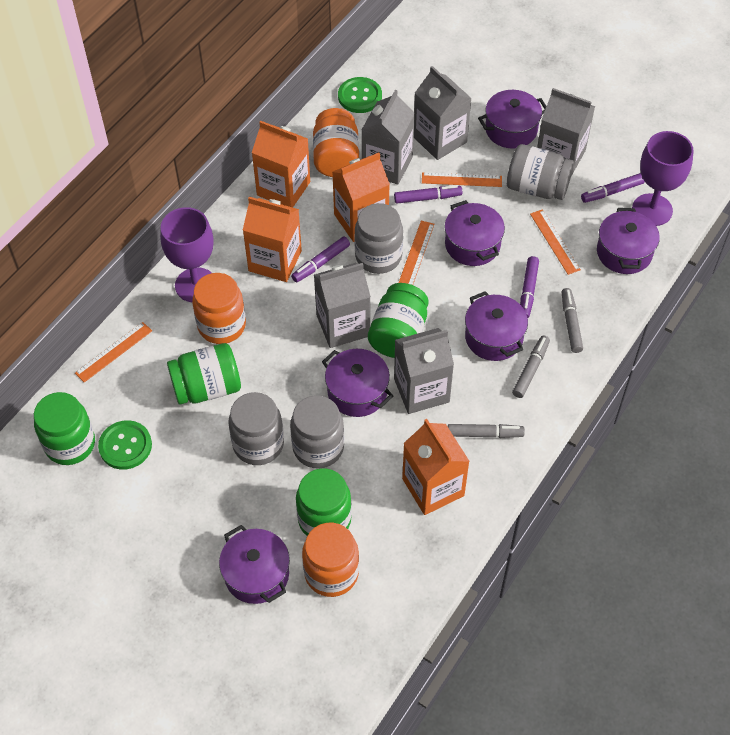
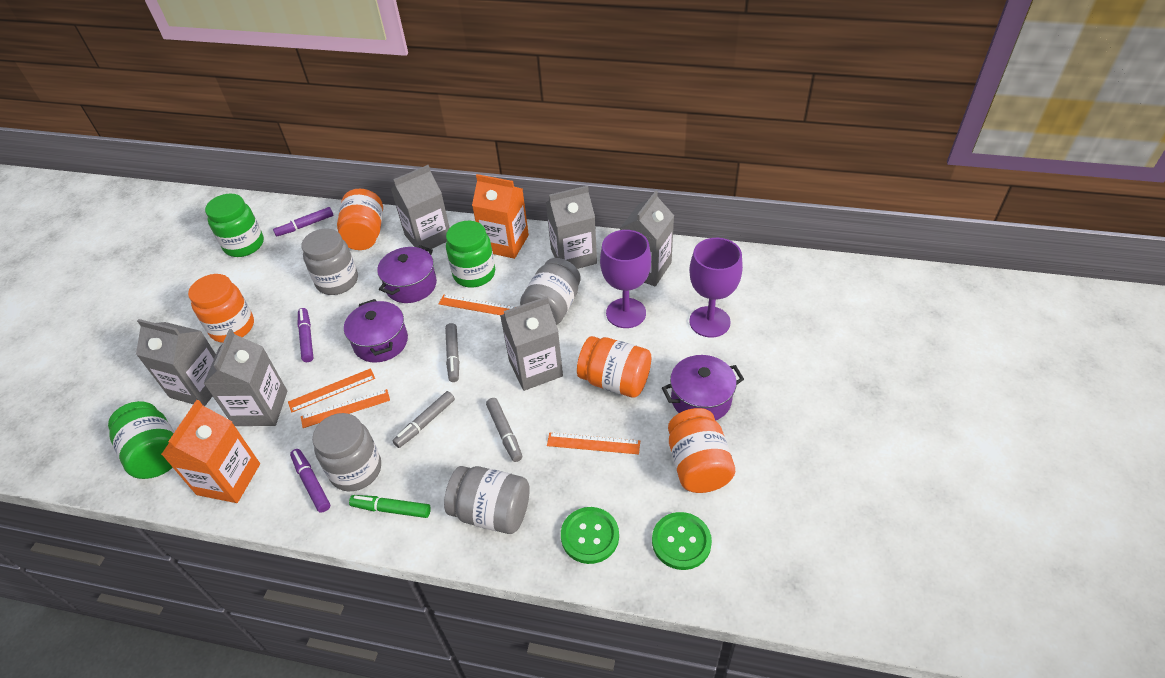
green jar: [34,392,95,465] [167,343,241,405] [296,468,352,536] [368,283,429,358] = 4 -> [108,401,174,479] [205,194,264,257] [446,221,495,287] = 3
green marker: none = 0 -> [349,495,431,518] = 1
grey carton: [314,263,371,348] [362,90,415,185] [394,328,454,414] [414,66,472,160] [537,88,595,176] = 5 -> [136,319,216,406] [203,329,287,426] [391,165,450,249] [500,297,563,391] [546,185,597,269] [620,190,674,286] = 6
orange carton: [243,197,302,282] [252,121,310,207] [333,153,390,242] [402,419,470,515] = 4 -> [161,400,260,503] [472,174,529,259] = 2
orange jar: [192,273,246,344] [302,523,359,597] [313,108,359,177] = 3 -> [188,274,254,343] [337,189,383,250] [577,336,651,397] [668,408,735,493] = 4
purple marker: [291,237,350,283] [394,185,462,204] [520,256,539,318] [581,173,645,203] = 4 -> [273,207,333,236] [290,449,330,513] [298,308,313,362] = 3
purple pot: [219,525,290,604] [322,349,393,417] [444,200,505,266] [465,291,528,361] [478,90,547,149] [597,208,660,274] = 6 -> [344,299,408,363] [377,245,437,303] [662,355,744,421] = 3

